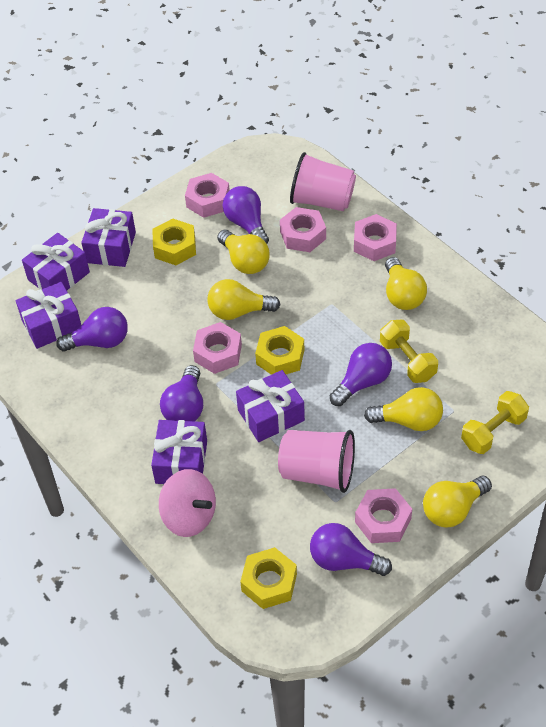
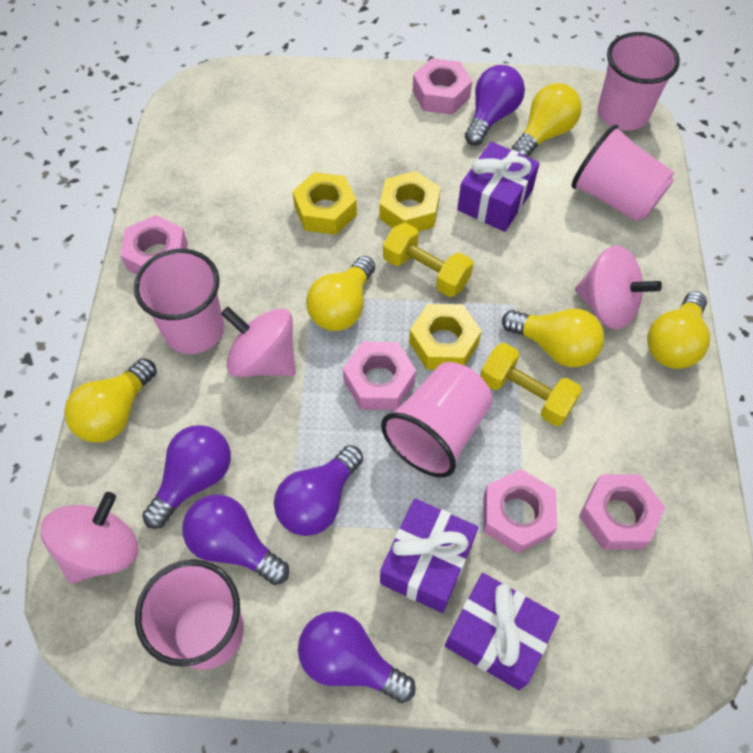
pink cup: [278,430,355,493] [290,152,356,211] = 2 -> [134,249,224,354] [135,559,244,670] [381,362,493,477] [571,124,674,222] [598,32,680,131] = 5
pink spinning top: [159,469,216,537] = 1 -> [41,492,138,584] [221,307,296,377] [575,246,662,330] = 3
purple gift: [16,282,81,349] [22,233,90,290] [81,208,136,267] [151,420,207,484] [236,370,305,442] = 5 -> [380,498,478,613] [445,573,560,690] [457,142,540,232] = 3

